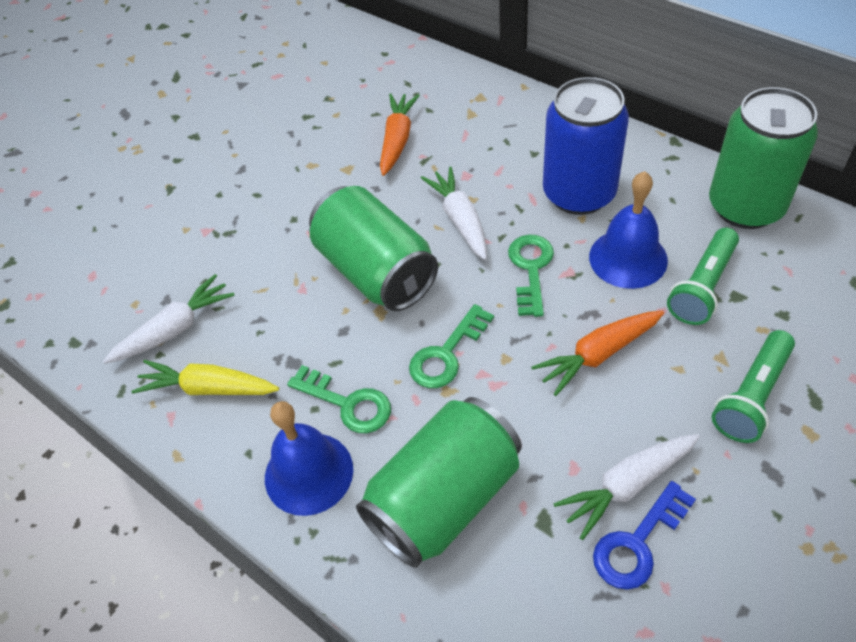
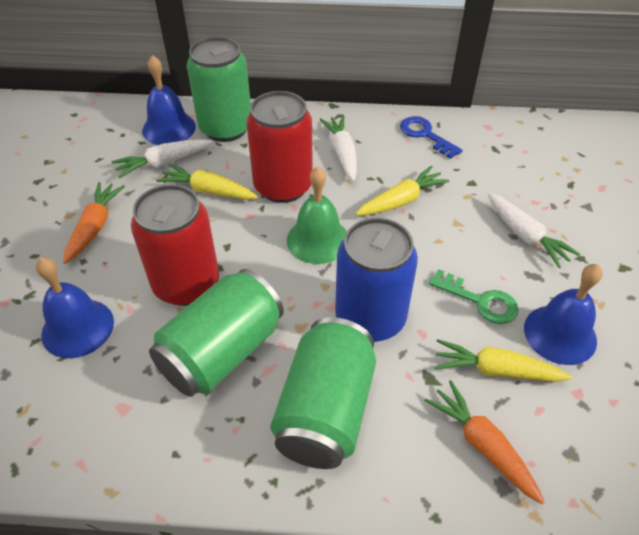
blue bell: [265,401,353,516] [589,171,668,289] = 2 -> [36,257,114,358] [142,55,196,145] [524,264,603,365] = 3
green bell: none = 0 -> [287,166,347,264] = 1
green flashlight: [667,227,739,325] [712,330,795,443] = 2 -> none = 0
green key: [287,365,391,433] [409,304,494,388] [508,235,554,317] = 3 -> [429,269,519,324] = 1
red can: none = 0 -> [131,184,219,306] [246,91,313,203] = 2
yellow carrot: [131,360,279,395] = 1 -> [156,163,258,200] [356,166,450,215] [434,339,572,382] = 3

